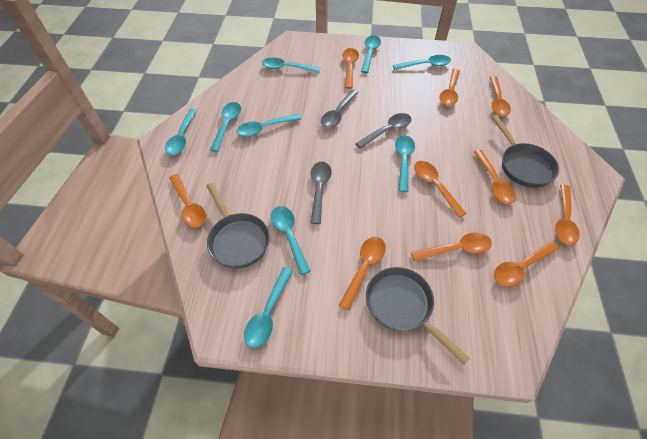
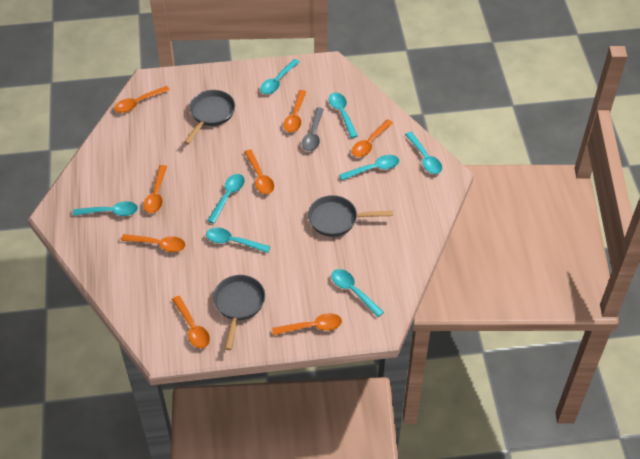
grey spoon: [311,162,332,224] [321,90,358,128] [355,113,412,149] = 3 -> [302,108,324,151] = 1
orange spoon: [170,174,206,227] [339,237,386,310] [343,48,359,89] [411,233,492,261] [414,161,467,218] [439,69,460,106] [474,150,516,204] [490,76,511,116] [494,241,559,287] [555,184,580,245] = 10 -> [114,86,170,113] [121,234,186,252] [144,165,167,213] [172,296,210,348] [244,149,274,194] [272,313,342,336] [284,90,306,132] [352,119,393,157] = 8
turquoise spoon: [165,109,197,155] [210,102,241,152] [236,114,301,137] [244,267,293,348] [262,57,320,73] [271,206,310,275] [361,35,381,73] [393,55,451,70] [395,135,415,192] = 9 -> [73,201,138,216] [206,228,271,253] [207,174,245,223] [260,59,300,94] [329,93,358,138] [331,269,384,317] [339,155,399,180] [405,132,442,174] = 8

